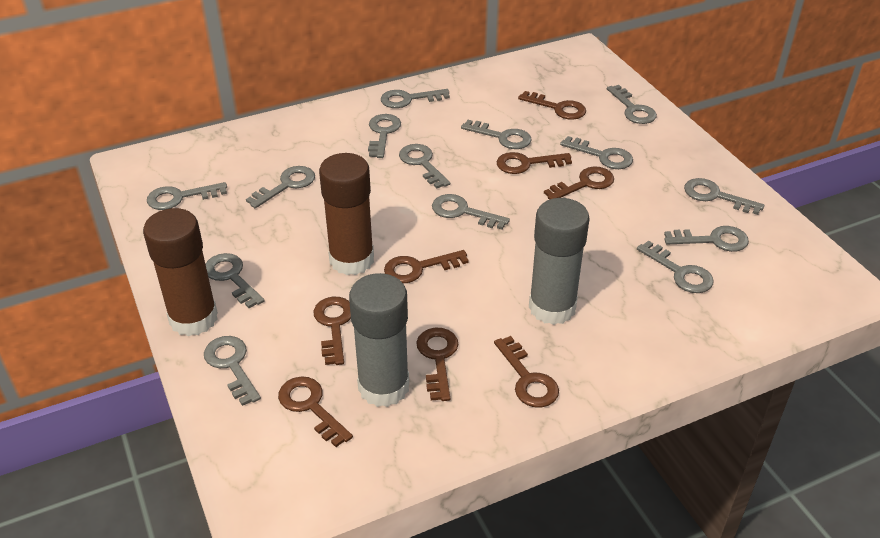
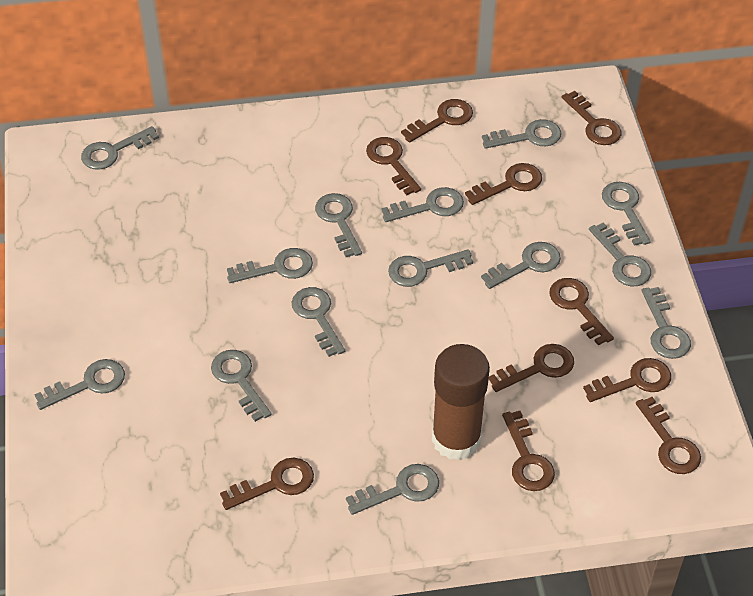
brown glue stick: [143,208,218,336] [319,153,374,275] = 2 -> [432,344,490,460] = 1
brown key: [278,376,353,447] [313,297,351,365] [384,250,469,283] [416,328,459,401] [494,336,559,407] [496,152,572,174] [518,91,586,120] [544,167,614,200] = 8 -> [220,458,314,510] [366,137,421,195] [401,99,473,143] [465,163,542,205] [489,344,574,392] [502,411,555,491] [549,278,614,345] [562,91,621,145] [583,358,671,402] [636,397,701,474] = 10
grey glue stick: [349,273,409,407] [529,198,589,325] = 2 -> none = 0

